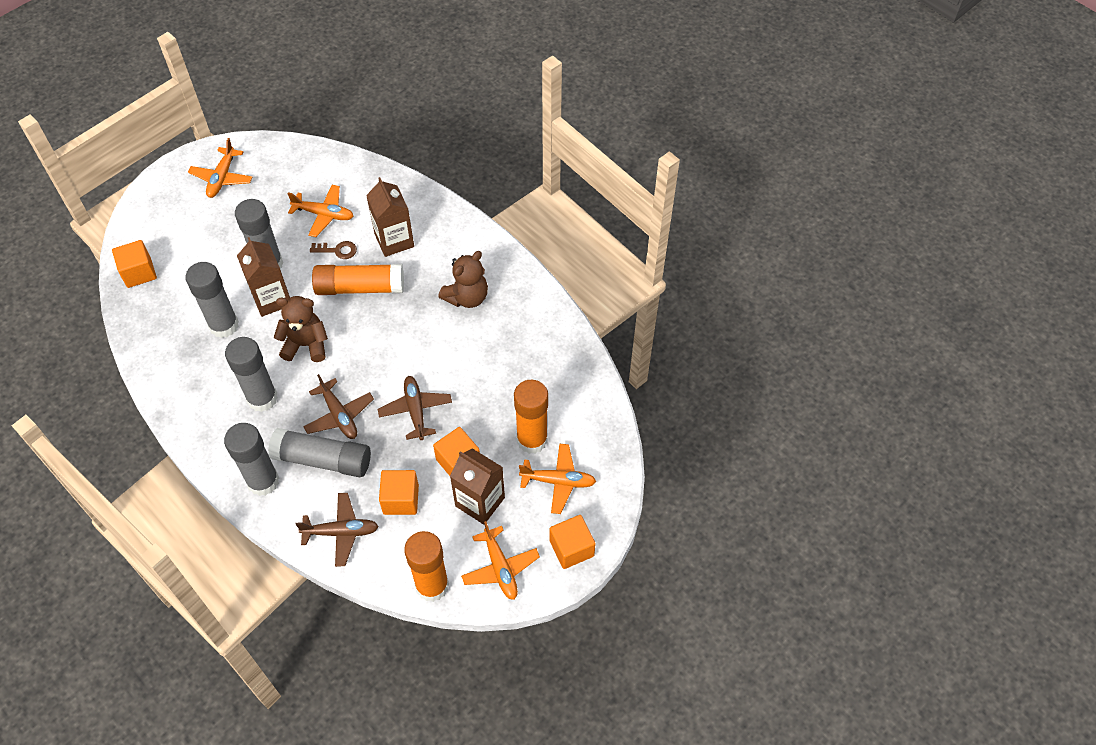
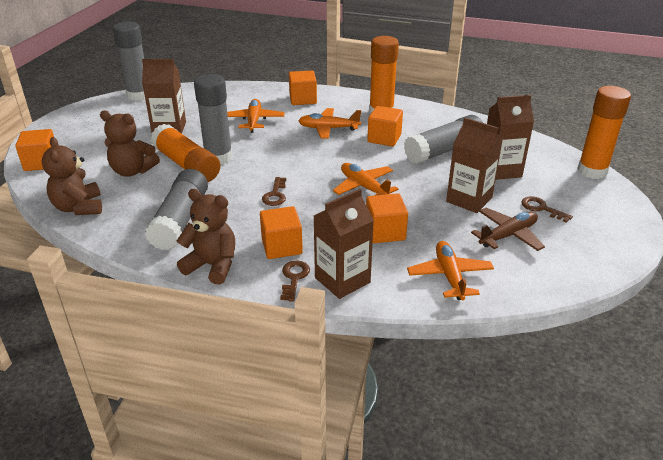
brown carton: [237,237,290,317] [366,177,414,257] [450,448,505,525] = 3 -> [142,59,186,134] [314,189,374,299] [446,117,503,213] [487,95,534,180] = 4
brown key: [310,241,357,259] = 1 -> [262,177,286,206] [280,260,310,302] [521,196,573,223] = 3
brown plane: [295,493,379,567] [303,374,374,439] [378,376,452,440] = 3 -> [471,208,545,251] = 1
brown teddy bear: [274,296,328,362] [438,251,488,308] = 2 -> [42,137,102,215] [100,111,160,177] [177,189,235,285] = 3
grey glue stick: [185,262,239,338] [224,423,279,496] [225,337,278,412] [235,199,283,269] [268,428,371,477] = 5 -> [113,22,145,101] [145,169,208,250] [194,74,233,164] [404,115,483,164] = 4
orange cube: [112,240,157,288] [379,470,419,515] [433,427,480,476] [550,515,596,569] = 4 -> [15,129,54,171] [260,206,303,259] [289,71,317,105] [366,193,408,243] [367,106,403,147] = 5

